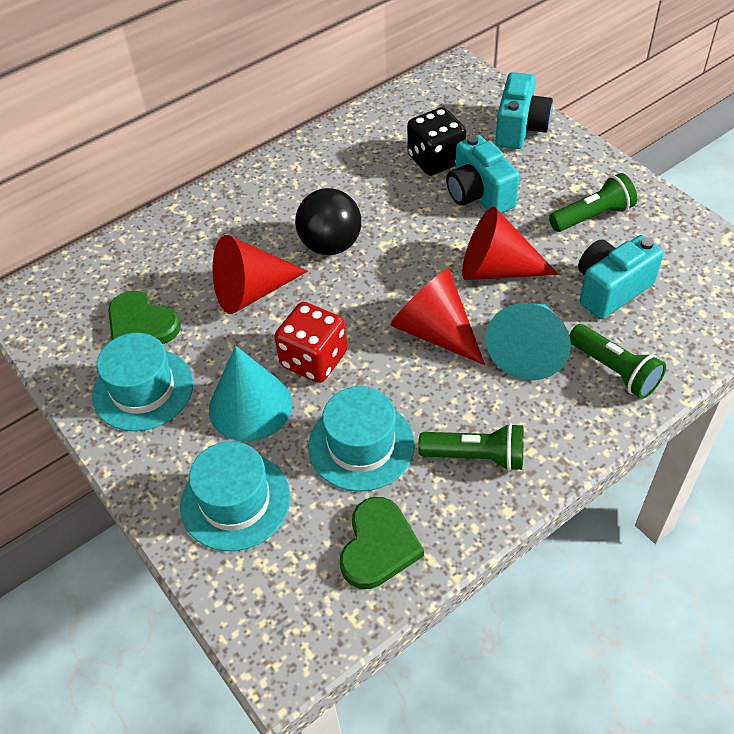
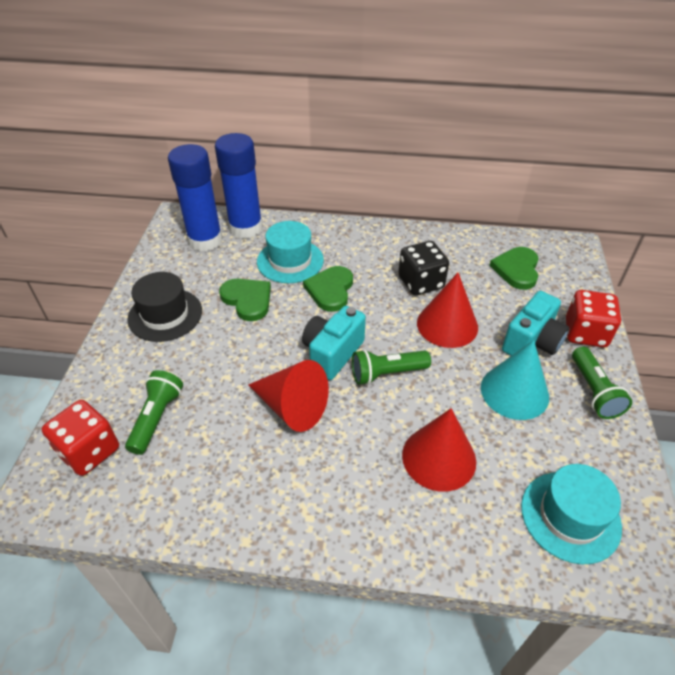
black ball: [295,188,361,255] = 1 -> none = 0
black hat: none = 0 -> [127,272,202,342] = 1
blue glue stick: none = 0 -> [168,144,223,252] [215,133,263,239] = 2
green heart: [108,291,181,344] [340,497,424,589] = 2 -> [219,279,271,321] [303,266,353,312] [489,247,539,290] = 3
red dice: [274,302,347,383] = 1 -> [42,400,119,476] [566,290,621,347] = 2
turquoise camera: [446,135,520,213] [495,72,553,149] [578,235,664,319] = 3 -> [302,306,366,380] [502,291,569,356] = 2
turquoise cone: [209,346,293,442] [486,303,571,380] = 2 -> [481,340,549,420] = 1
turquoise hat: [92,333,193,431] [180,441,291,551] [308,386,415,492] = 3 -> [257,221,324,283] [521,464,622,564] = 2

